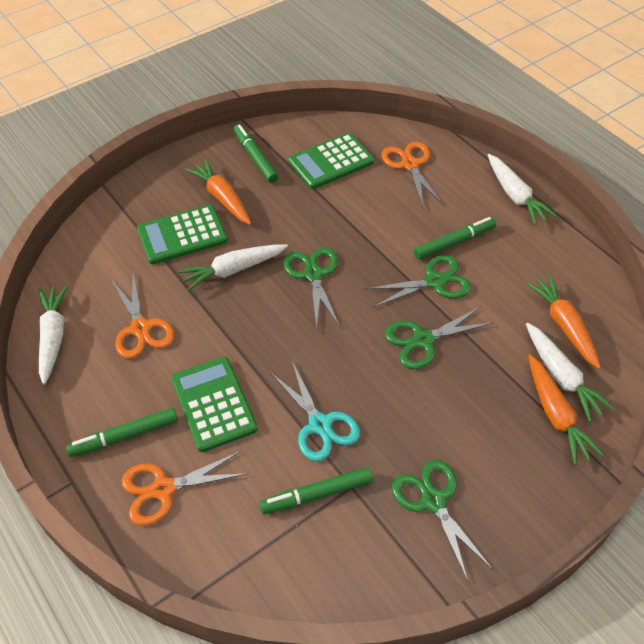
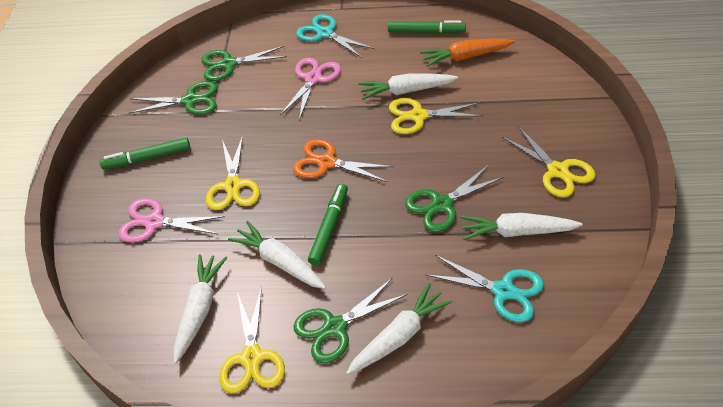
green calculator: [137,205,228,264] [171,357,258,452] [288,133,374,189] = 3 -> none = 0
green marker: [66,408,178,457] [233,124,278,183] [260,467,373,514] [414,217,496,260] = 4 -> [100,138,190,169] [308,184,348,266] [388,20,466,33] = 3
orange carrot: [185,159,251,225] [526,275,601,369] [528,355,604,465] = 3 -> [420,39,515,67] = 1
orange scissors: [111,273,174,359] [121,451,248,526] [381,142,443,207] = 3 -> [293,139,394,182] = 1
pink scissors: none = 0 -> [118,198,225,243] [280,58,341,120] = 2
turquoise scissors: [270,361,360,461] = 1 -> [296,14,374,58] [426,255,544,323] = 2
white carrot: [39,285,68,385] [178,245,288,291] [488,154,557,225] [526,323,615,422] = 4 -> [173,254,227,364] [228,221,326,289] [346,283,452,375] [359,74,458,100] [461,213,583,240] = 5
yellow scissors: none = 0 -> [206,135,260,210] [219,286,285,394] [389,98,483,134] [502,126,596,198] = 4

